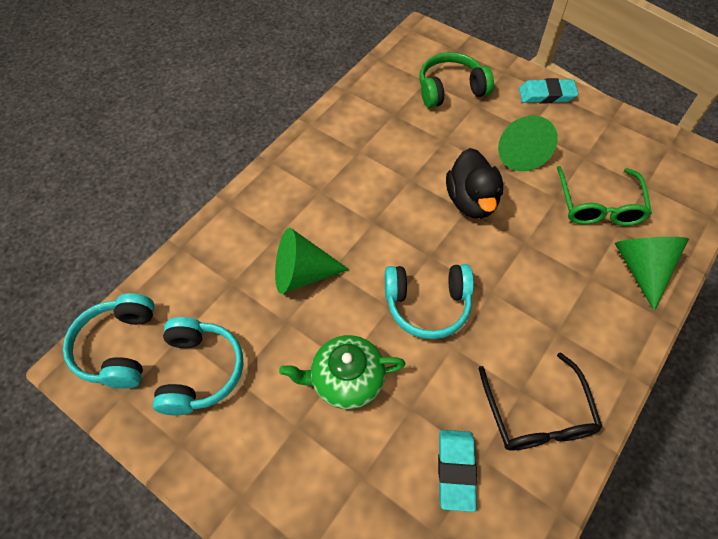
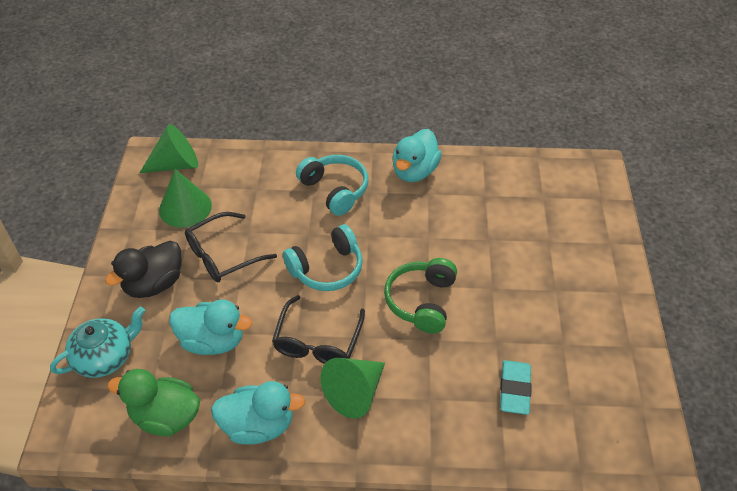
black glasses: [478,352,602,450] = 1 -> [185,212,277,282] [272,295,365,364] = 2
green duck: none = 0 -> [107,369,200,436] = 1
green glasses: [557,166,652,226] = 1 -> none = 0
green teapot: [279,335,406,409] = 1 -> none = 0
turquoise duck: none = 0 -> [169,300,252,355] [211,381,306,445] [392,129,442,182] = 3
turquoise eraser: [438,430,477,512] [519,78,578,104] = 2 -> [500,360,532,415] = 1
turquoise headphones: [63,293,155,389] [152,317,244,415] [385,264,474,339] = 3 -> [283,224,363,291] [296,155,368,216] = 2
turquoise teapot: none = 0 -> [50,307,145,378] = 1

